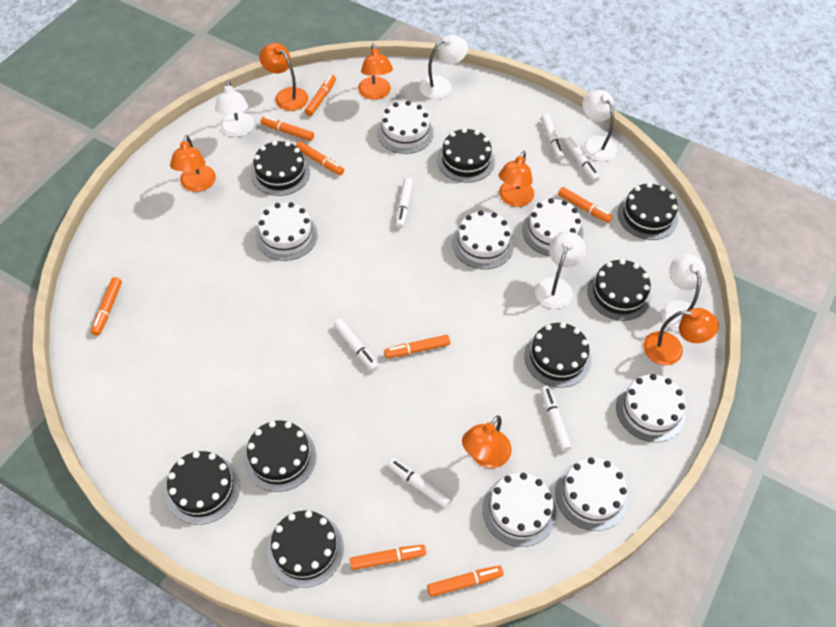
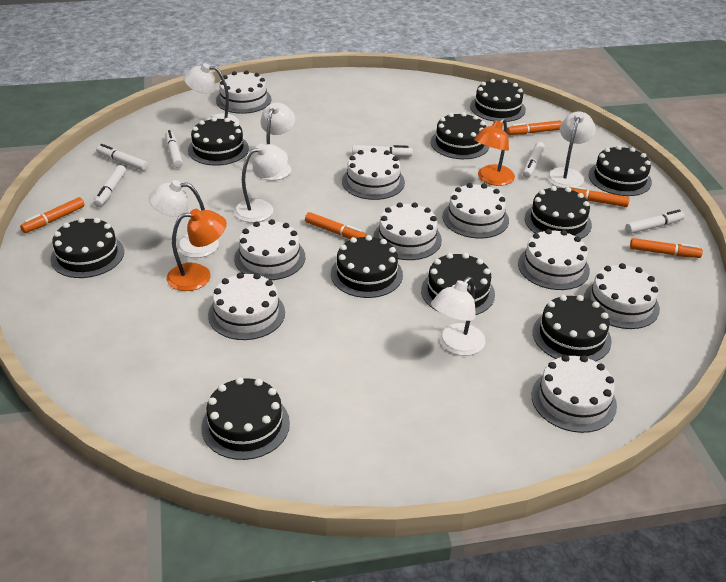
black cake: [165,451,240,525] [244,421,316,492] [251,141,310,196] [267,510,344,588] [437,128,495,183] [524,322,591,388] [587,259,652,321] [618,183,678,240] = 8 -> [51,217,124,278] [188,117,249,166] [201,377,290,460] [331,235,403,298] [421,253,495,315] [431,112,489,159] [470,79,526,122] [525,186,592,239] [533,295,612,361] [589,145,652,196] = 10
orange lamp: [170,135,216,192] [259,43,308,111] [358,44,393,100] [462,416,512,468] [498,151,534,207] [643,308,719,365] = 6 -> [167,209,227,291] [474,118,515,186] = 2
orange marker: [91,277,122,336] [260,116,314,141] [296,141,344,175] [305,75,336,116] [350,545,426,570] [384,335,450,358] [427,566,503,597] [558,187,612,223] = 8 -> [20,197,85,233] [305,212,367,239] [507,120,562,135] [565,186,630,207] [630,238,703,258] = 5
white cake: [255,202,318,261] [377,101,434,154] [452,210,514,269] [482,473,556,547] [522,198,583,256] [555,457,629,531] [616,374,686,442] = 7 -> [208,273,285,340] [216,70,272,114] [234,219,306,280] [342,148,405,200] [373,202,442,260] [443,183,509,239] [518,229,590,290] [532,355,617,433] [584,263,660,329] = 9
white lamp: [215,80,254,137] [419,35,468,99] [535,232,586,309] [583,90,617,161] [662,254,706,332] = 5 -> [149,180,219,258] [184,63,239,123] [234,144,288,223] [259,103,295,181] [431,277,486,356] [547,112,596,188] = 6

